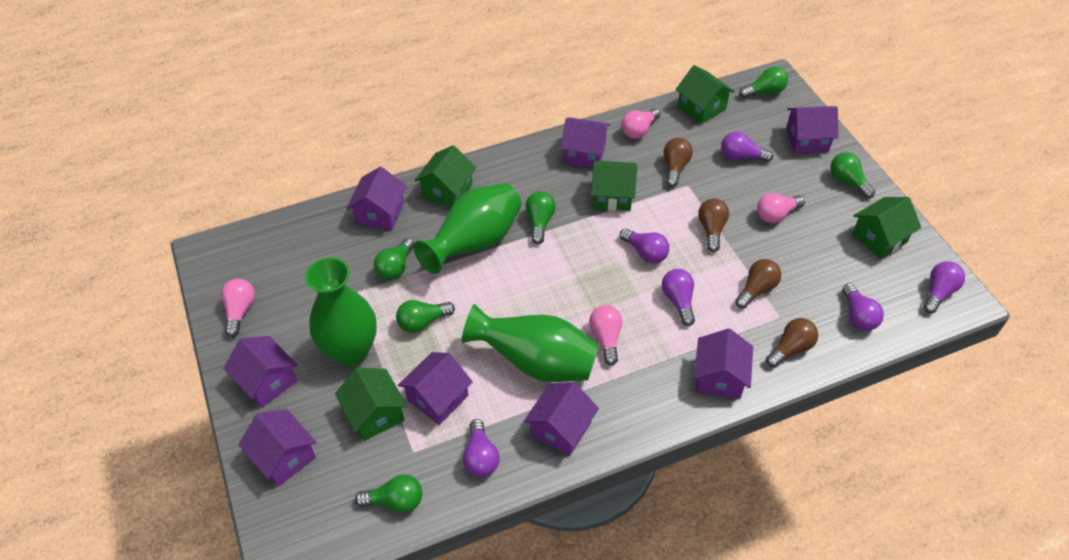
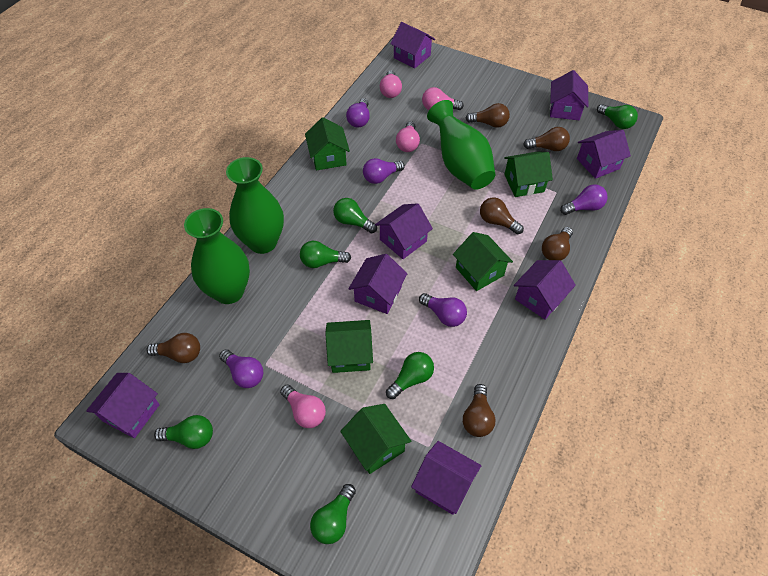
brown light bulb: [664,138,693,187] [698,198,729,252] [735,259,781,309] [766,318,818,368] = 4 -> [146,333,200,363] [463,384,496,437] [466,103,510,128] [480,198,524,235] [523,127,570,151] [542,227,573,260] = 6
purple light bulb: [463,419,500,477] [620,229,669,264] [662,269,695,326] [721,131,773,162] [842,283,884,331] [923,261,965,313] = 6 -> [219,349,263,388] [346,98,370,128] [363,158,405,184] [419,293,467,327] [560,184,608,215] = 5

